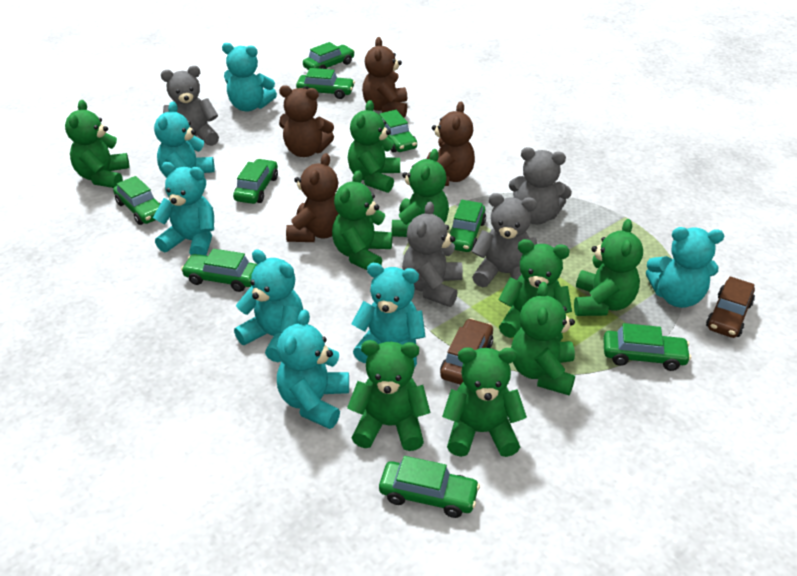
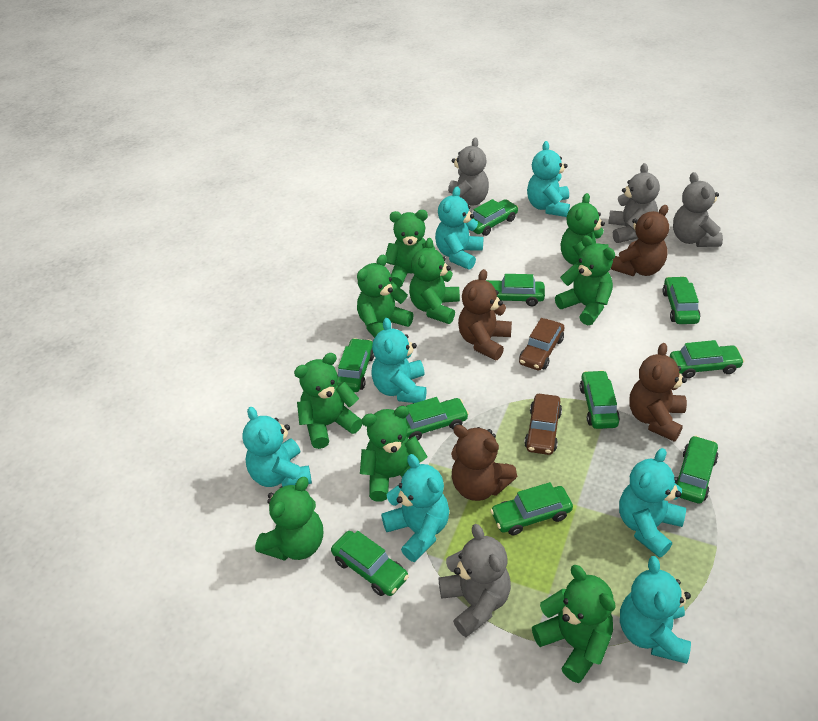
green car: [113,176,161,225] [181,249,257,292] [233,159,278,204] [296,68,355,99] [303,42,355,70] [379,110,417,153] [379,456,480,518] [449,200,486,252] [603,323,691,371] = 9 -> [331,531,409,596] [337,338,374,392] [404,397,469,440] [473,199,518,236] [486,274,545,306] [490,482,573,535] [580,370,620,429] [662,276,700,324] [670,340,744,378] [676,436,718,504] = 10

